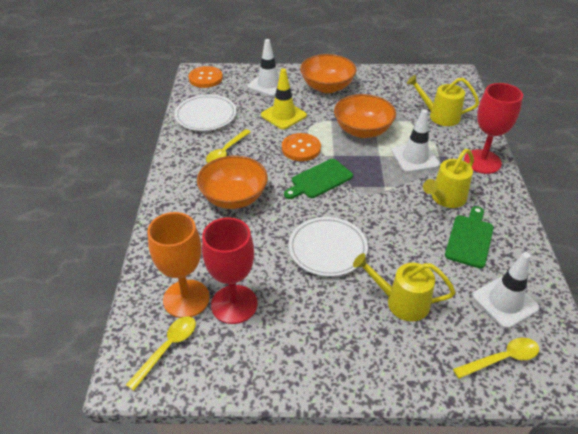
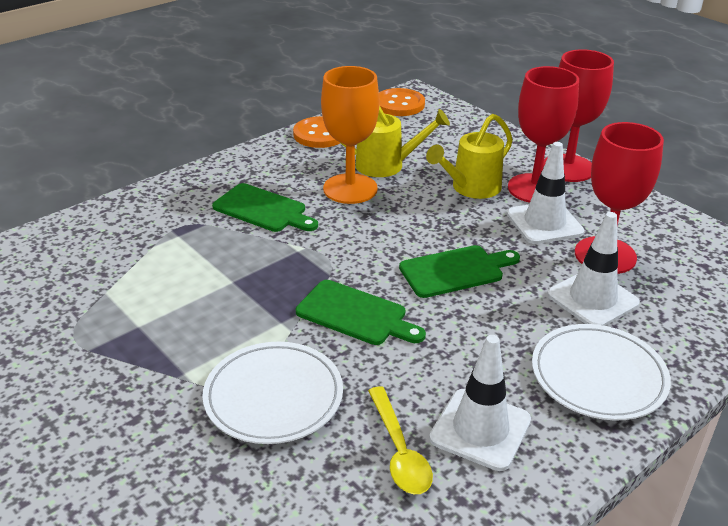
green cutting board: [284,159,353,199] [445,206,494,268] = 2 -> [212,183,318,232] [296,280,426,345] [399,245,520,298] = 3
orange bowl: [197,156,268,209] [300,54,357,93] [334,94,396,138] = 3 -> none = 0
red goblet: [202,217,258,324] [464,83,523,174] = 2 -> [508,66,579,203] [543,49,614,182] [575,122,664,274] = 3
yellow spoon: [126,316,196,391] [206,129,250,163] [453,338,539,379] = 3 -> [368,386,433,494] = 1
yellow traffic cone: [261,68,307,129] = 1 -> none = 0
yellow watering can: [353,253,455,321] [407,75,479,126] [423,149,474,208] = 3 -> [341,106,450,177] [426,114,513,199] = 2

